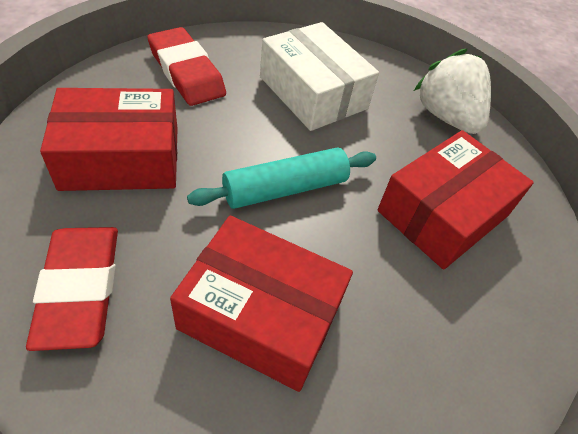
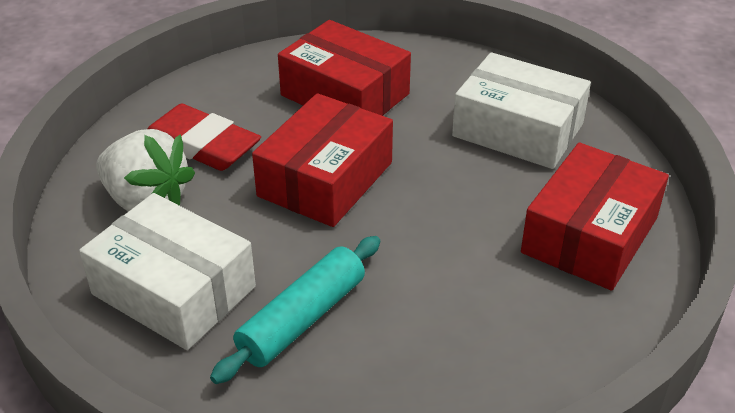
red eraser: [26,227,118,351] [147,27,226,106] = 2 -> [147,104,261,171] = 1
white box: [260,22,379,131] = 1 -> [79,193,256,350] [452,52,591,169] = 2

